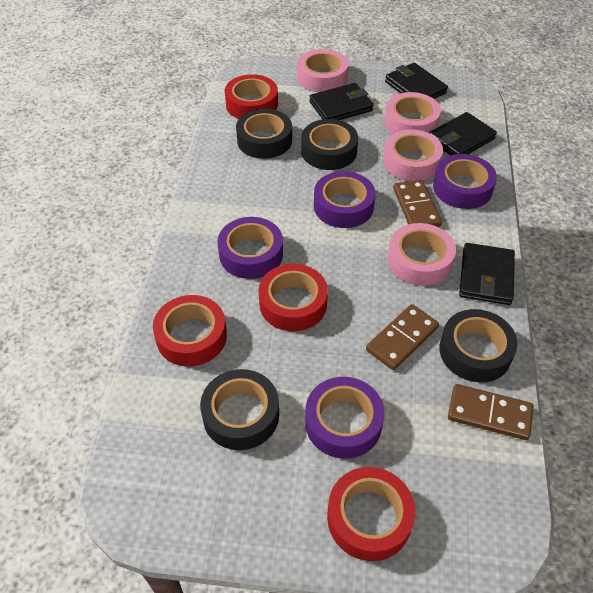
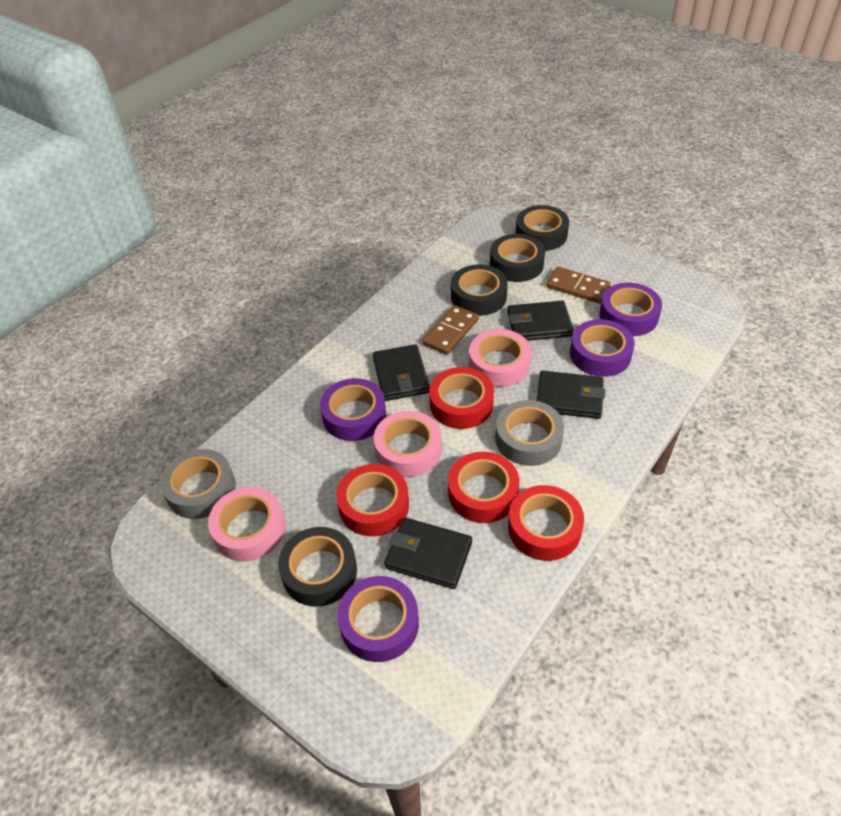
brown domino: [366,304,439,370] [393,180,442,227] [448,384,534,440] = 3 -> [422,305,479,355] [546,267,611,303] = 2
grey tape: none = 0 -> [160,449,236,519] [496,400,564,466] = 2
pink tape: [297,49,348,92] [383,129,443,181] [384,92,441,134] [388,223,456,286] = 4 -> [208,487,285,561] [374,411,442,477] [469,329,531,387] = 3

